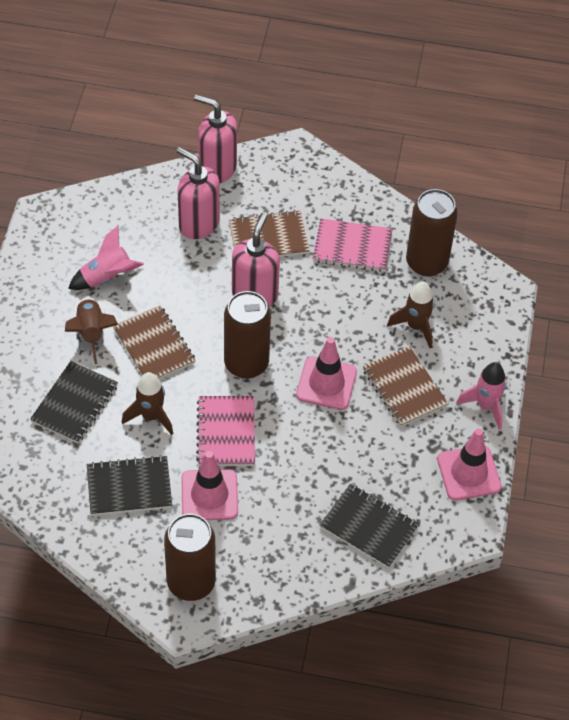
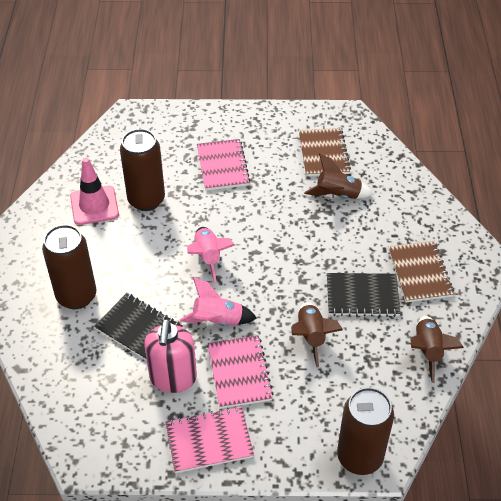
black notebook: [30,361,118,443] [87,455,172,516] [320,484,419,568] = 3 -> [94,293,183,361] [327,273,401,317] = 2
brown notebook: [113,305,196,379] [229,210,310,257] [363,346,449,427] = 3 -> [299,128,351,176] [388,241,454,302] = 2
pink notebook: [196,396,255,466] [313,218,392,272] = 2 -> [165,406,254,473] [197,139,250,191] [208,335,274,409] = 3
pink soap dispenser: [176,147,220,239] [194,94,237,183] [232,213,280,306] = 3 -> [144,319,197,393] = 1
pink traffic cone: [182,451,238,520] [296,337,357,410] [437,429,501,500] = 3 -> [70,157,119,225] = 1

